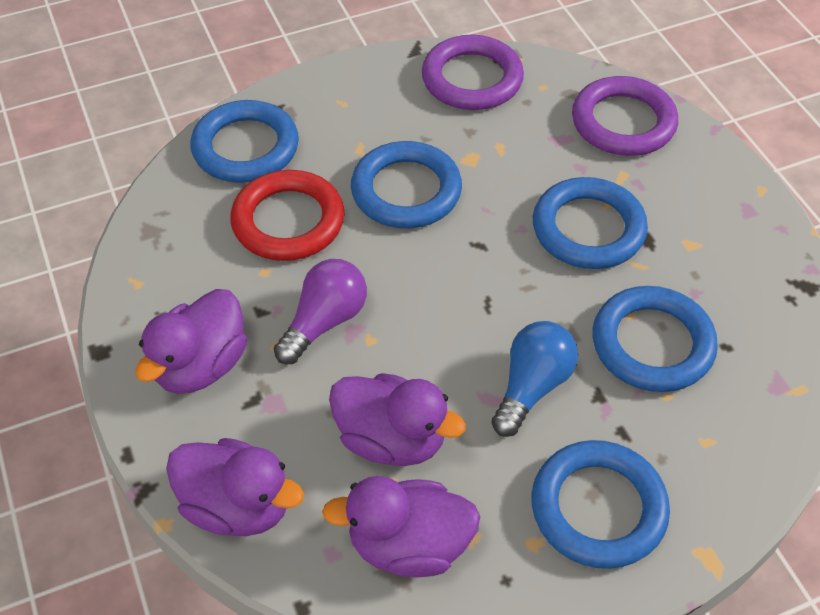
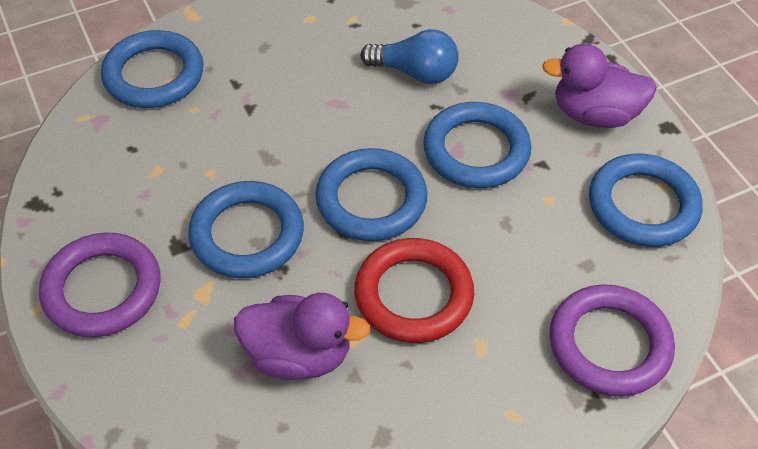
purple duck: [135,289,247,394] [166,438,304,536] [322,476,480,577] [329,373,466,466] = 4 -> [234,293,370,380] [542,44,657,128] = 2
purple light bulb: [274,259,367,364] = 1 -> none = 0

